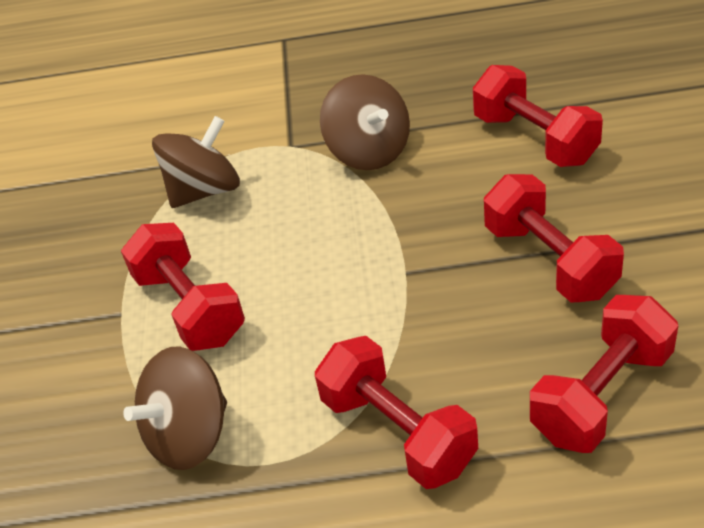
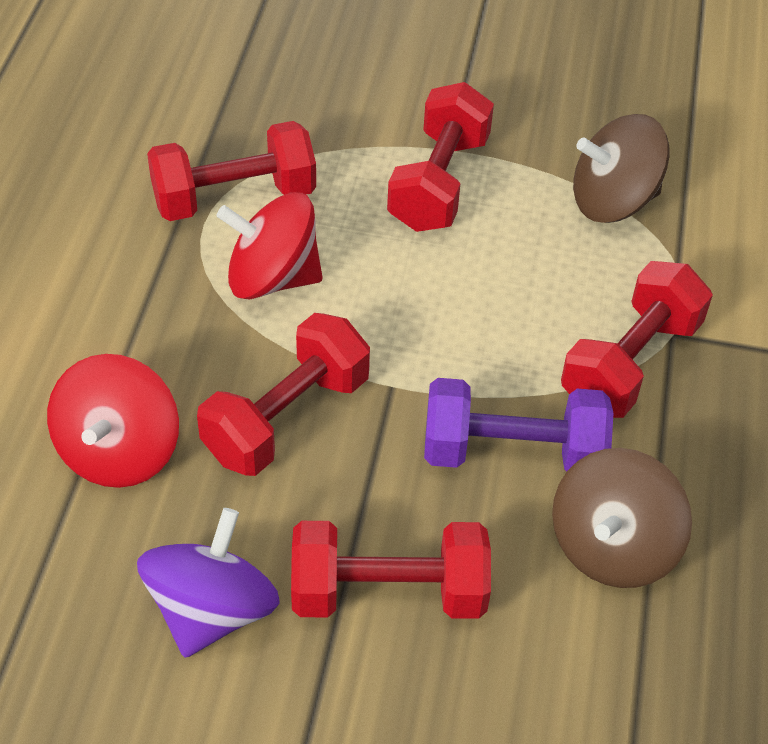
brown spinning top: [123,346,227,470] [152,116,240,208] [320,74,410,170] = 3 -> [552,448,692,588] [573,114,669,223] = 2
purple dumbbell: none = 0 -> [424,378,613,472] = 1
purple spinning top: none = 0 -> [137,508,280,658] = 1
red spinning top: none = 0 -> [47,354,179,488] [216,192,323,300] = 2

